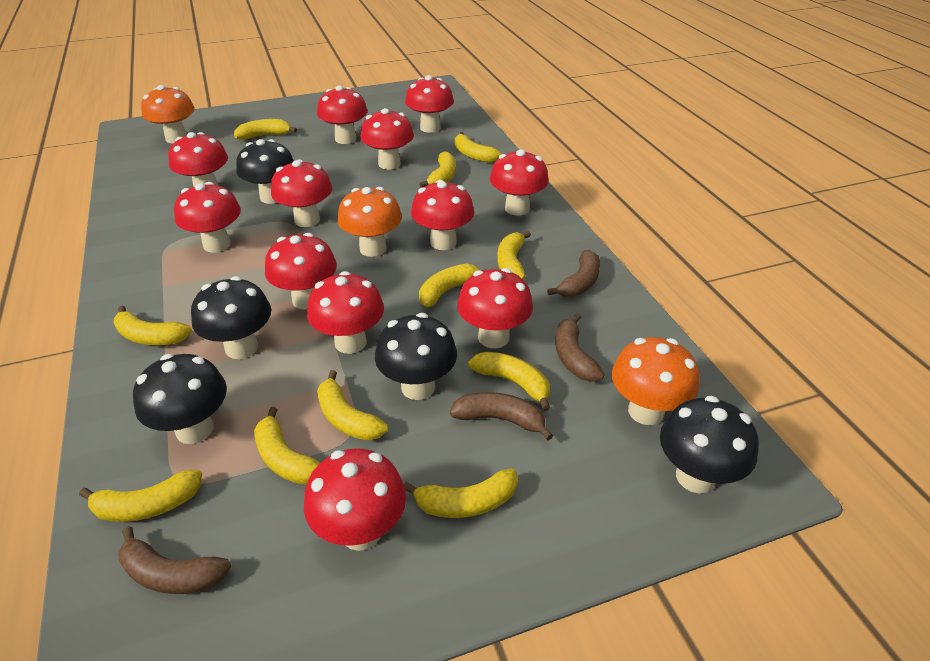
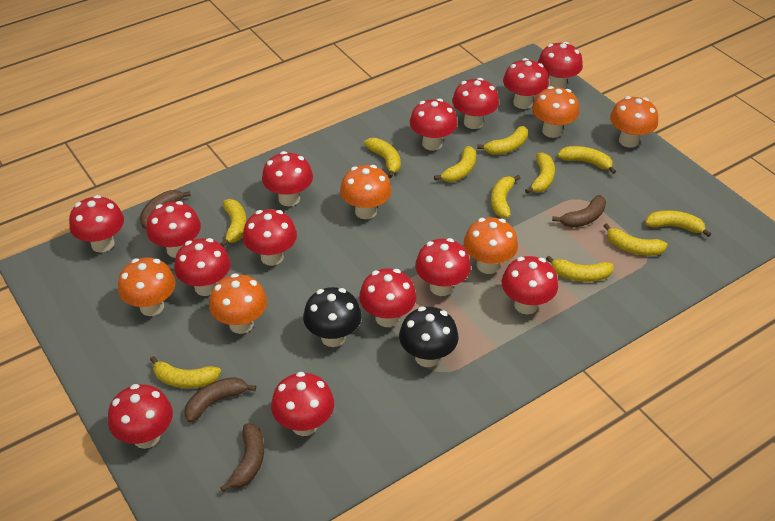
black mushroom: [133,354,227,444] [191,276,271,359] [236,139,294,204] [375,313,457,400] [660,396,759,494] = 5 -> [303,287,362,347] [399,307,459,367] = 2
orange mushroom: [141,85,195,143] [337,187,402,257] [612,337,700,425] = 3 -> [118,257,176,316] [209,273,267,334] [340,165,392,219] [464,217,518,274] [532,86,579,138] [610,96,658,148] = 6
red mushroom: [168,132,228,187] [174,182,241,253] [265,233,337,310] [271,160,332,227] [304,448,406,551] [307,271,384,354] [317,86,368,144] [360,108,414,170] [405,75,454,133] [411,180,474,250] [457,268,533,348] [490,149,549,215] = 12 -> [69,195,124,253] [108,384,173,449] [146,201,201,258] [174,238,231,296] [243,209,297,266] [262,151,313,206] [271,372,334,436] [359,268,416,327] [410,99,458,151] [415,238,471,296] [452,78,499,129] [502,256,558,315] [503,58,549,109] [538,42,583,89] = 14

